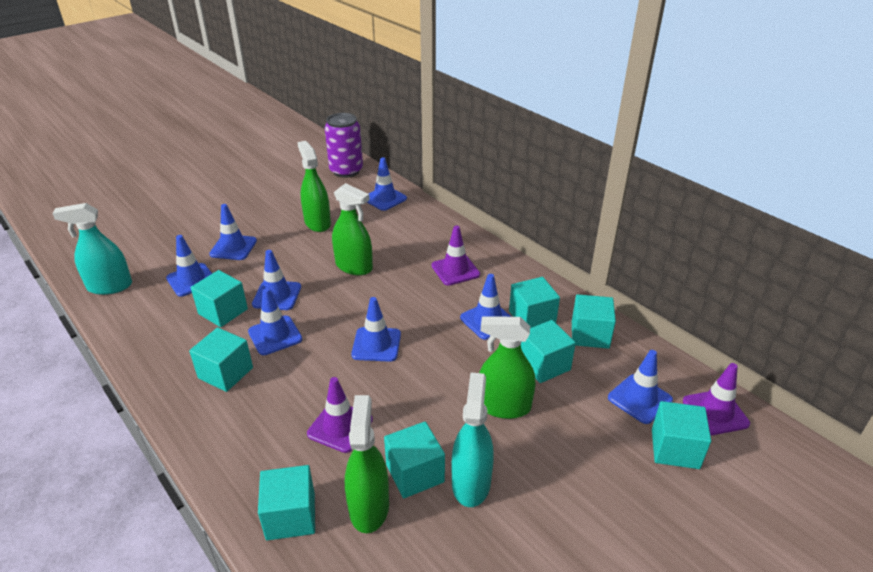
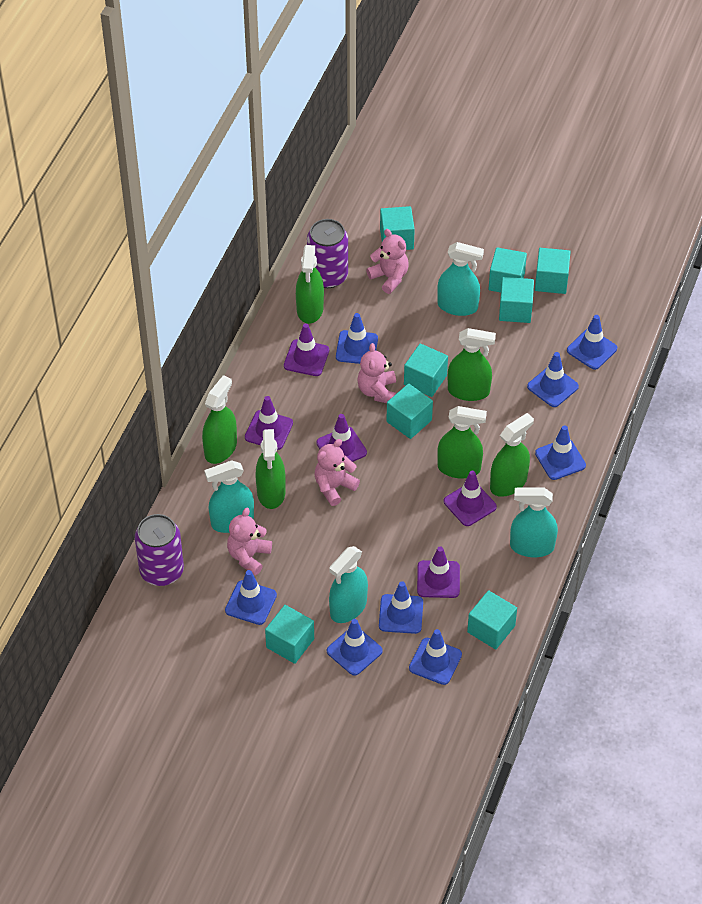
green spray bottle: [297,141,331,232] [332,183,373,275] [345,395,389,533] [479,317,536,419] = 4 -> [202,375,237,464] [255,429,286,509] [296,245,324,324] [437,406,487,479] [448,328,496,401] [490,413,534,497] = 6
pink teddy bear: none = 0 -> [227,508,272,575] [314,439,360,506] [357,343,396,403] [366,229,409,294] = 4
purple can: [325,113,363,178] = 1 -> [135,514,184,586] [307,219,348,288] = 2
purple traffic cone: [307,377,373,453] [432,225,480,286] [683,363,750,435] = 3 -> [245,396,293,450] [284,323,329,376] [316,414,367,462] [417,546,460,598] [444,471,497,526] = 5
turquoise spray bottle: [52,203,132,295] [452,372,494,507] = 2 -> [205,460,254,533] [329,546,368,623] [437,242,484,316] [510,488,558,557] = 4

